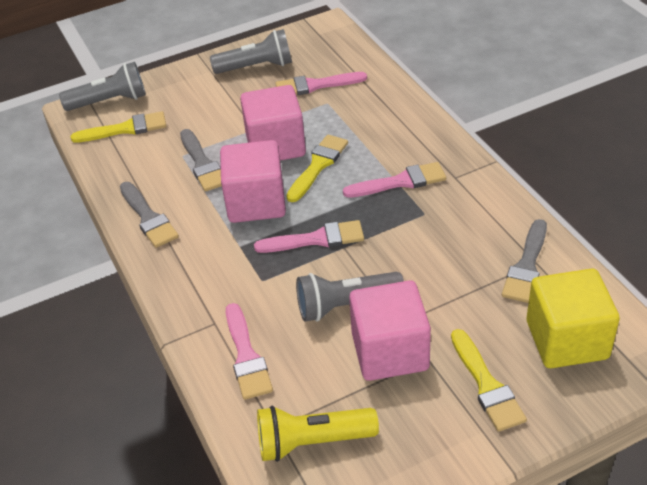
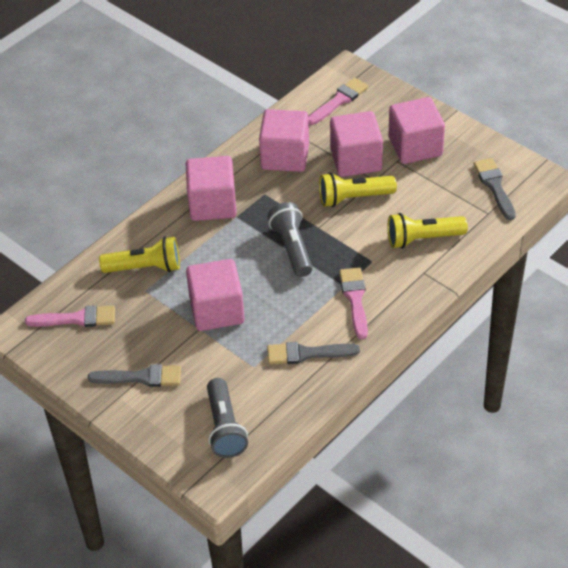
grey flashlight: [59,62,146,111] [210,29,292,74] [296,272,404,321] = 3 -> [207,378,248,458] [267,202,313,277] = 2
pink brush: [226,303,273,400] [254,220,364,253] [275,72,367,95] [343,162,446,198] = 4 -> [25,305,115,327] [309,78,368,125] [339,267,368,339] = 3
pink cube: [220,140,286,223] [240,85,306,160] [349,280,431,381] = 3 -> [186,156,237,221] [186,259,245,331] [259,109,309,172] [330,111,383,177] [389,97,445,164] = 5
yellow brush: [71,111,166,143] [286,134,348,202] [451,329,527,432] = 3 -> none = 0
yellow cube: [527,269,620,368] = 1 -> none = 0
yellow flashlight: [257,406,379,462] = 1 -> [99,237,180,273] [319,173,397,207] [388,213,468,248] = 3

